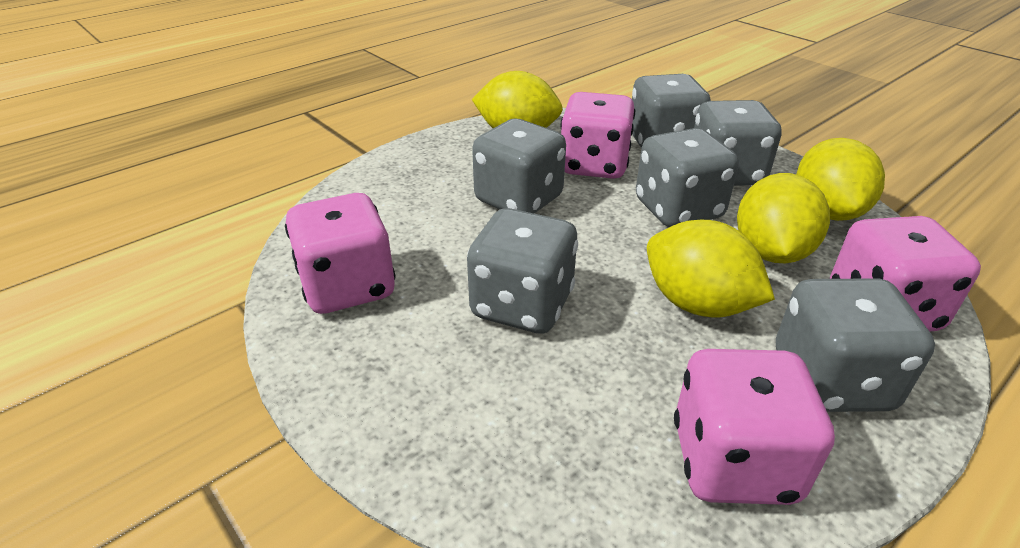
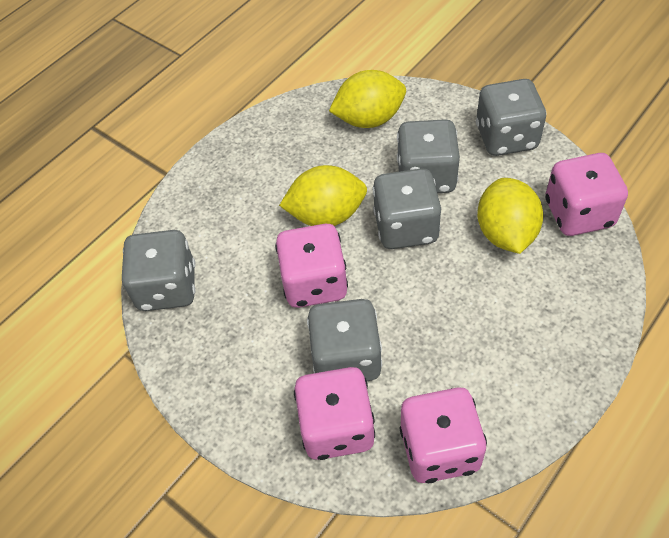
grey dice: [467,208,578,334] [472,119,566,213] [632,74,710,148] [636,128,739,227] [694,100,782,186] [776,278,935,412] = 6 -> [122,230,196,311] [307,299,382,381] [373,168,441,249] [397,119,460,193] [476,79,546,156] = 5
yellow lemon: [472,71,563,128] [647,220,775,317] [737,173,830,263] [796,138,885,221] = 4 -> [279,165,367,226] [329,70,406,128] [477,178,543,254] = 3

